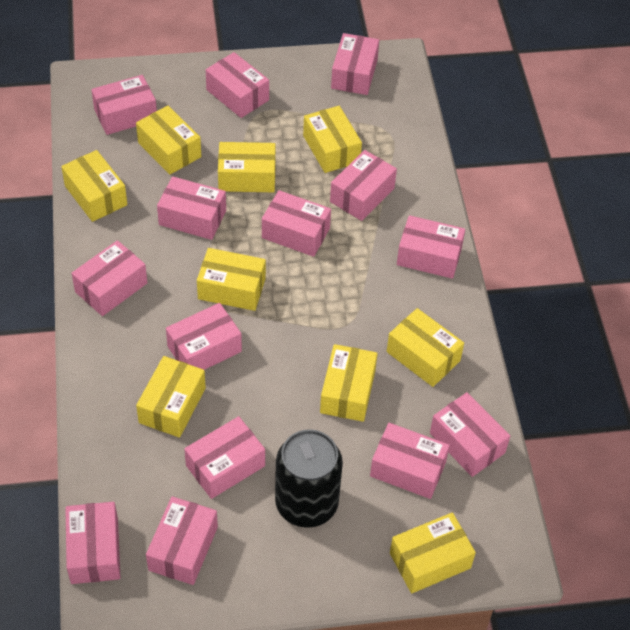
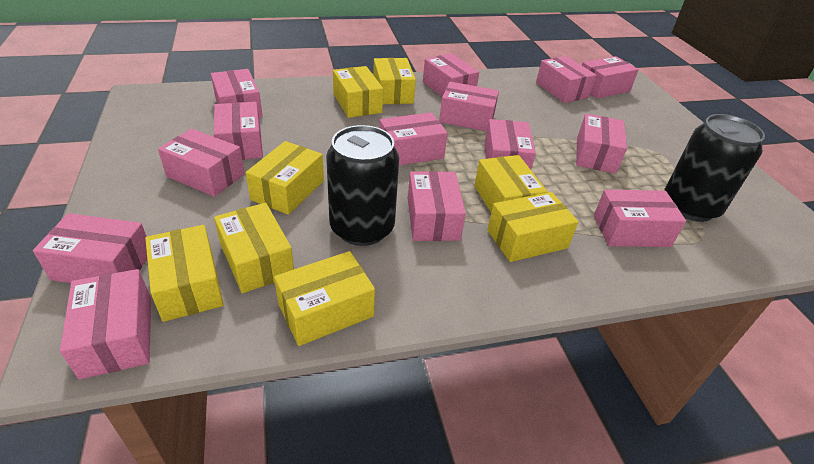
black can: [275,429,343,528] = 1 -> [326,125,399,246] [664,114,765,222] = 2
yellow box: [61,150,127,222] [136,106,201,174] [136,356,206,438] [197,248,266,311] [218,142,276,192] [303,106,362,173] [320,344,378,422] [387,308,464,387] [390,513,476,593] = 9 -> [145,225,224,322] [214,203,294,293] [246,141,324,215] [274,251,375,346] [333,66,383,118] [373,58,416,104] [474,155,548,212] [487,192,578,262] = 8

